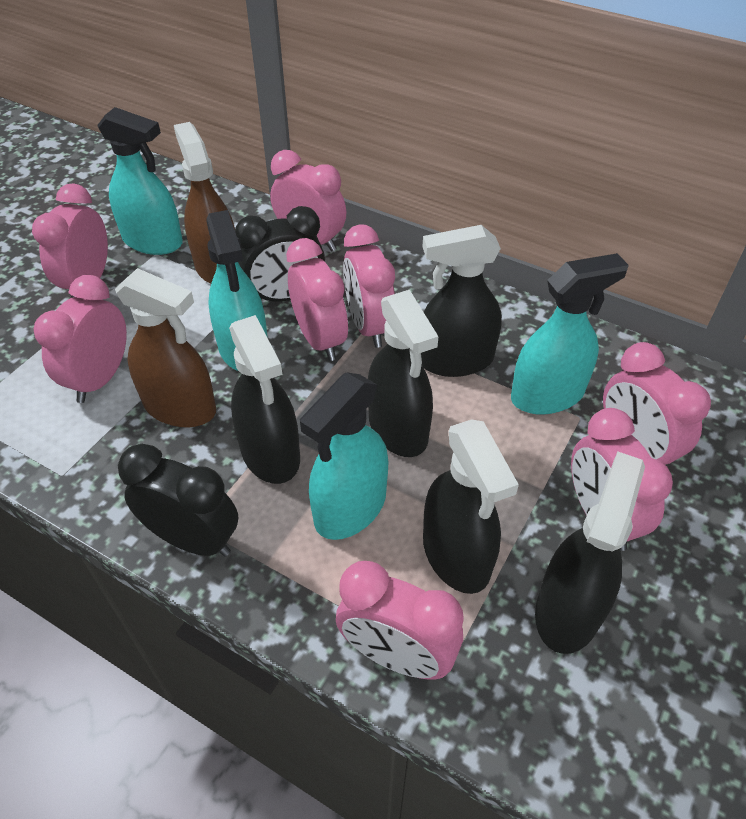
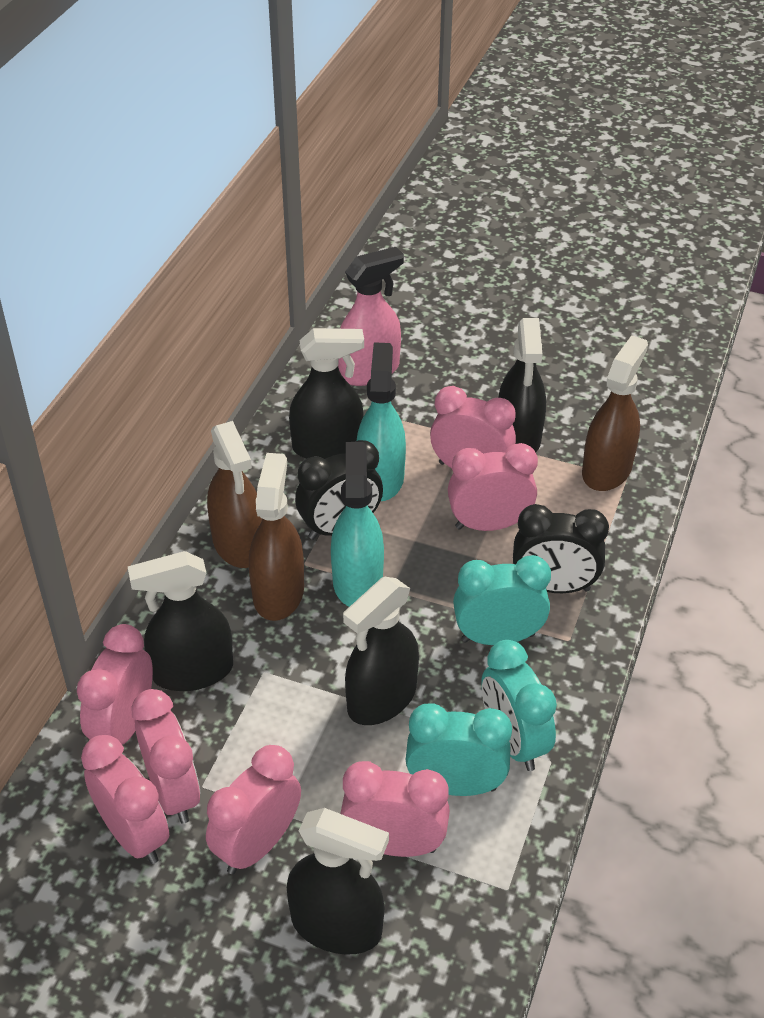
brown spray bottle: [115,268,216,428] [174,122,235,284] = 2 -> [207,421,262,568] [249,453,304,621] [582,335,648,491] = 3
pink clock: [32,183,108,298] [34,275,127,403] [270,150,346,252] [286,238,348,361] [336,561,464,680] [343,225,395,348] [571,408,673,551] [603,342,711,465] = 8 -> [77,624,153,745] [81,735,169,864] [132,689,200,824] [206,745,301,874] [340,761,450,857] [430,386,516,468] [448,443,538,531] = 7
pink spray bottle: none = 0 -> [338,247,404,386] = 1
turquoise clock: none = 0 -> [406,703,512,796] [453,555,551,645] [481,640,557,771] = 3
turquoise spray bottle: [97,107,183,255] [206,210,268,371] [300,372,388,540] [511,253,629,415] = 4 -> [331,442,384,607] [357,342,406,501] = 2

